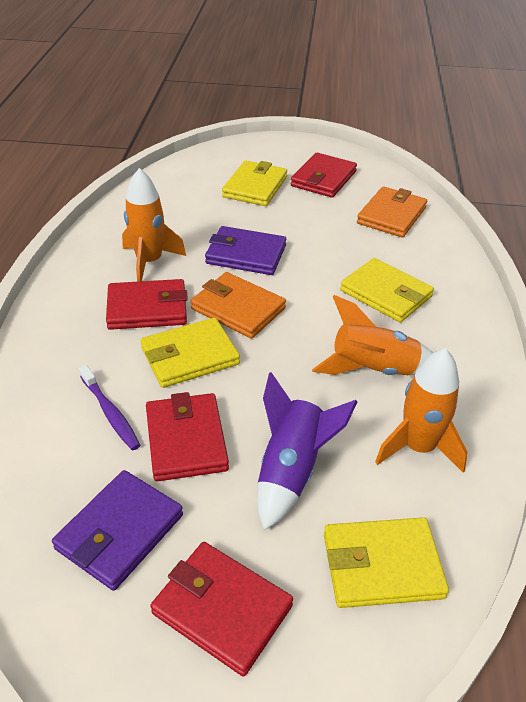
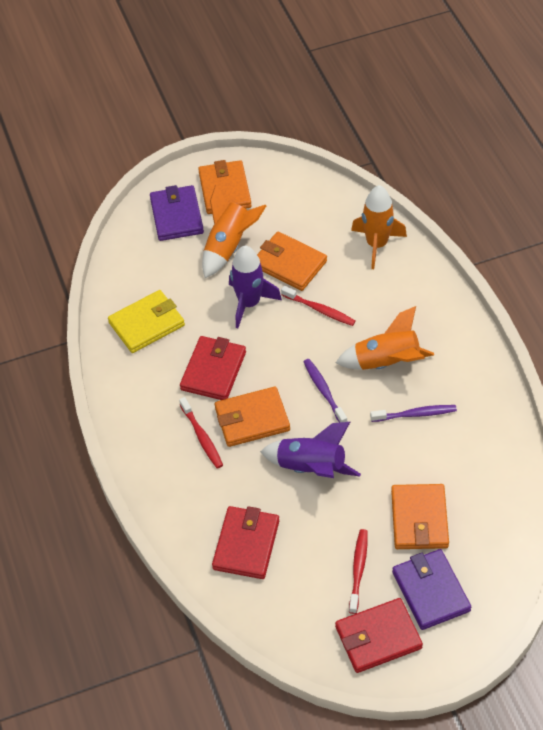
orange wallet: [191,272,286,339] [357,186,427,237] = 2 -> [198,160,252,214] [215,387,290,447] [257,231,327,291] [391,484,449,549] = 4
purple rocket: [257,372,357,531] = 1 -> [229,246,282,328] [260,422,361,478] = 2
purple toothbrush: [79,365,141,450] = 1 -> [303,359,347,423] [370,405,457,422] = 2
red toothbrush: none = 0 -> [179,397,223,469] [281,286,356,326] [349,529,368,614] = 3
red wallet: [106,279,188,330] [146,392,229,482] [150,542,293,677] [291,153,357,198] = 4 -> [180,336,246,400] [212,506,279,579] [335,598,423,673] = 3
yellow wallet: [140,318,240,388] [222,161,287,206] [324,517,449,608] [340,258,434,322] = 4 -> [108,290,185,353] = 1

